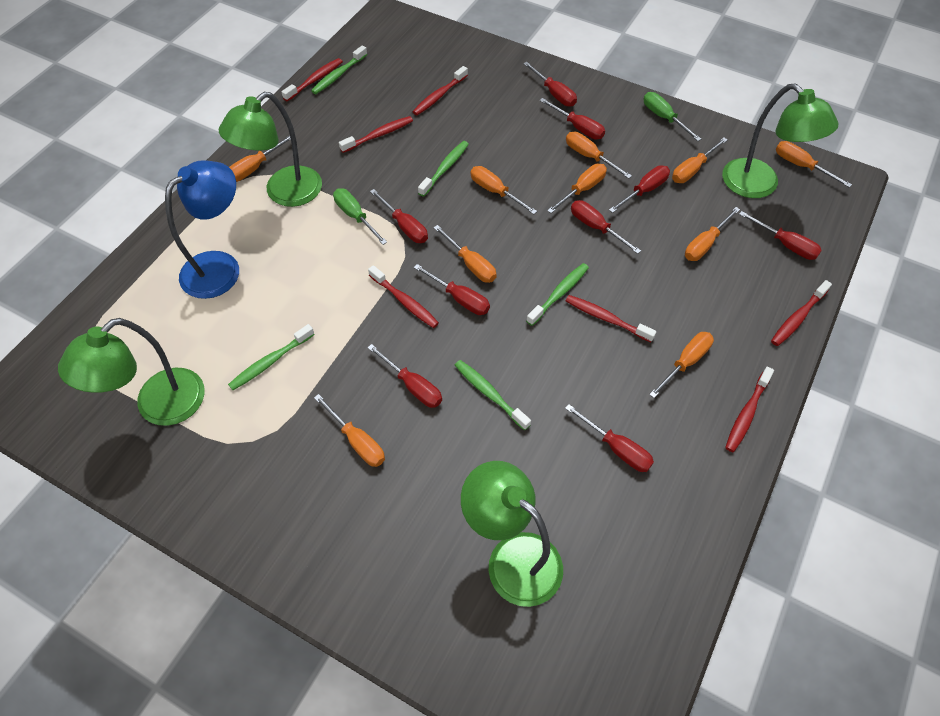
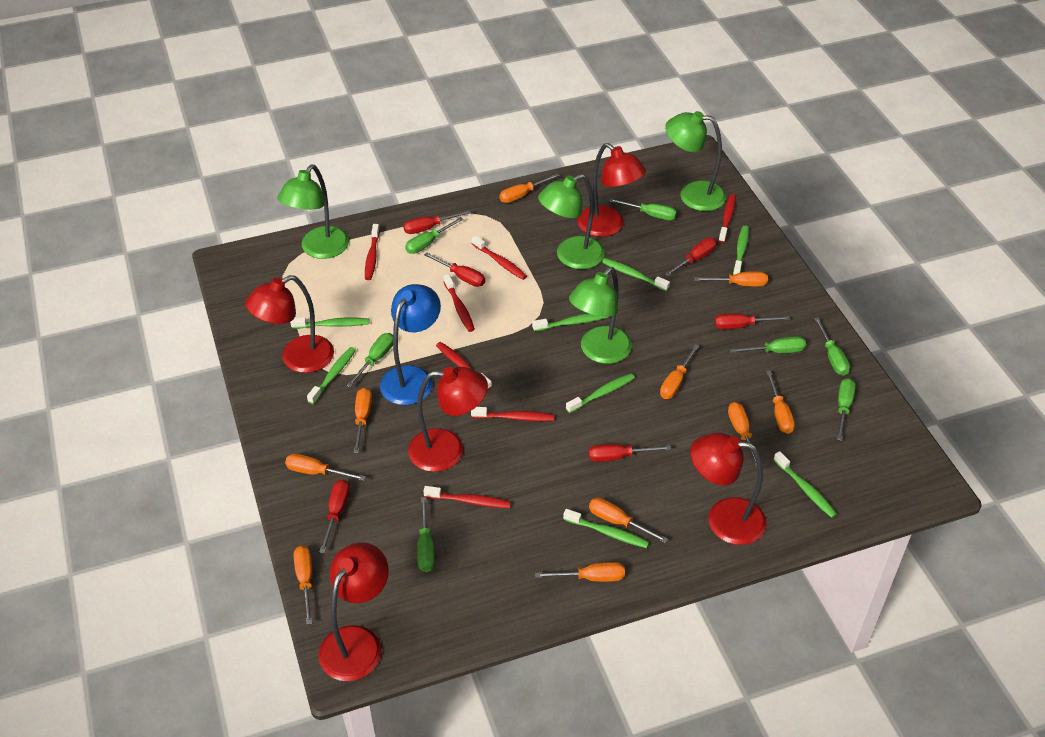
green screwdriver: [333,188,387,245] [643,92,701,141] = 2 -> [346,333,393,388] [405,217,463,254] [417,497,435,572] [609,198,677,220] [729,336,806,353] [814,317,850,376] [837,378,856,441] = 7
green toothbrush: [228,324,315,390] [311,45,367,94] [418,141,469,197] [455,360,531,430] [526,263,589,326] = 5 -> [290,317,369,329] [307,347,356,404] [532,313,608,331] [563,509,649,548] [566,373,635,413] [602,258,670,291] [733,226,749,275] [774,451,837,518] = 8
red lamp: none = 0 -> [245,275,334,373] [318,542,389,681] [408,367,488,472] [577,143,646,237] [691,433,767,545] = 5
red screwdriver: [367,344,442,408] [370,189,428,243] [414,264,490,315] [523,62,577,107] [539,98,605,140] [565,404,654,472] [571,200,641,254] [609,165,670,213] [739,211,822,260] = 9 -> [319,480,350,553] [403,210,471,234] [424,252,485,287] [589,444,671,462] [664,238,717,277] [714,313,790,329] = 6

